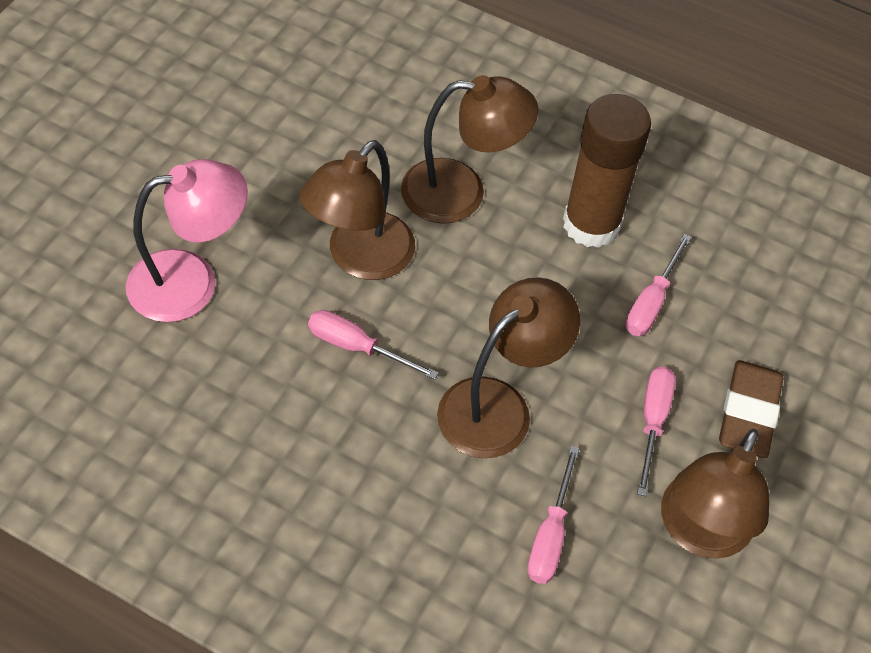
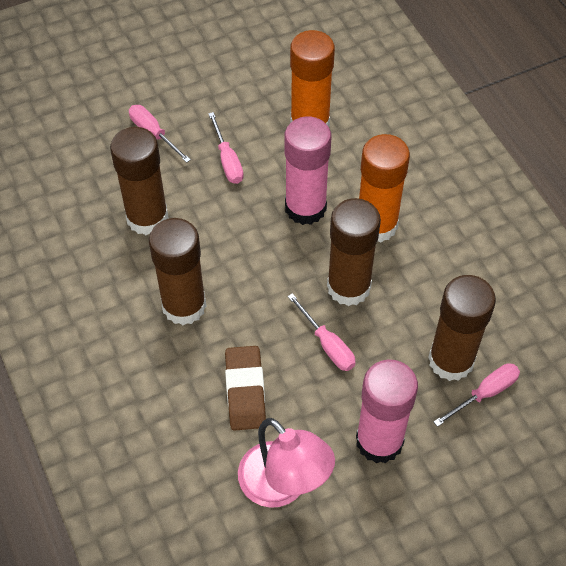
brown glue stick: [563,94,651,248] = 1 -> [110,127,169,235] [149,218,207,325] [327,198,381,306] [428,275,496,381] = 4
brown lamp: [299,140,415,280] [401,75,539,224] [437,277,580,458] [661,429,769,559] = 4 -> none = 0
orange glue stick: none = 0 -> [290,30,335,127] [359,134,410,242] = 2
pink glue stick: none = 0 -> [284,117,331,225] [356,360,418,463] = 2

